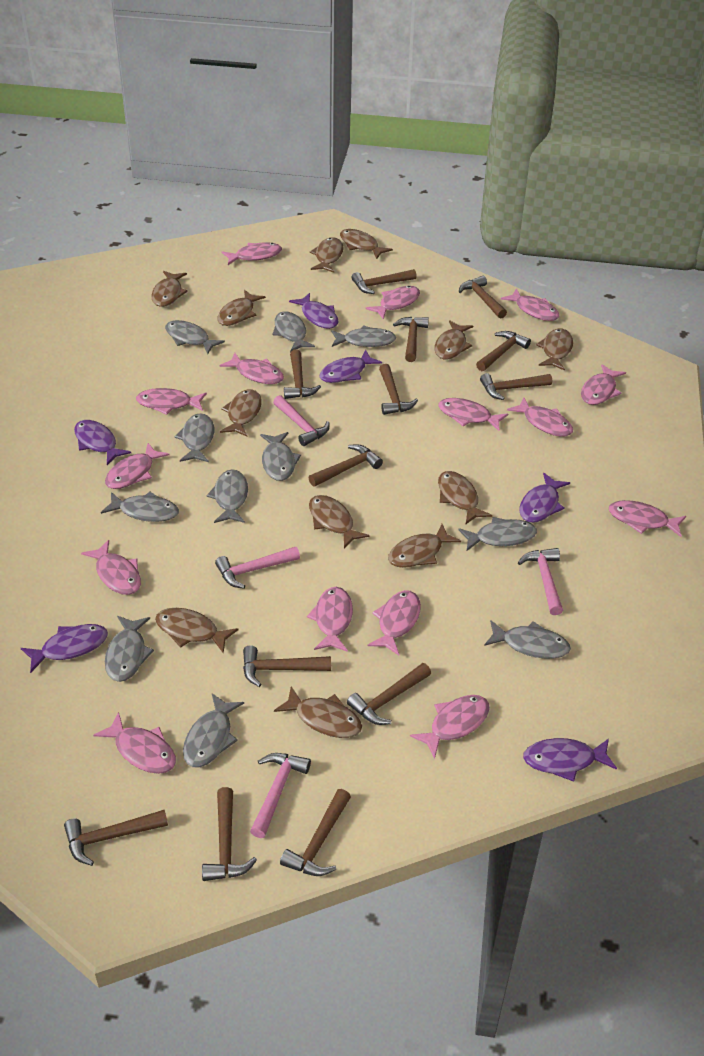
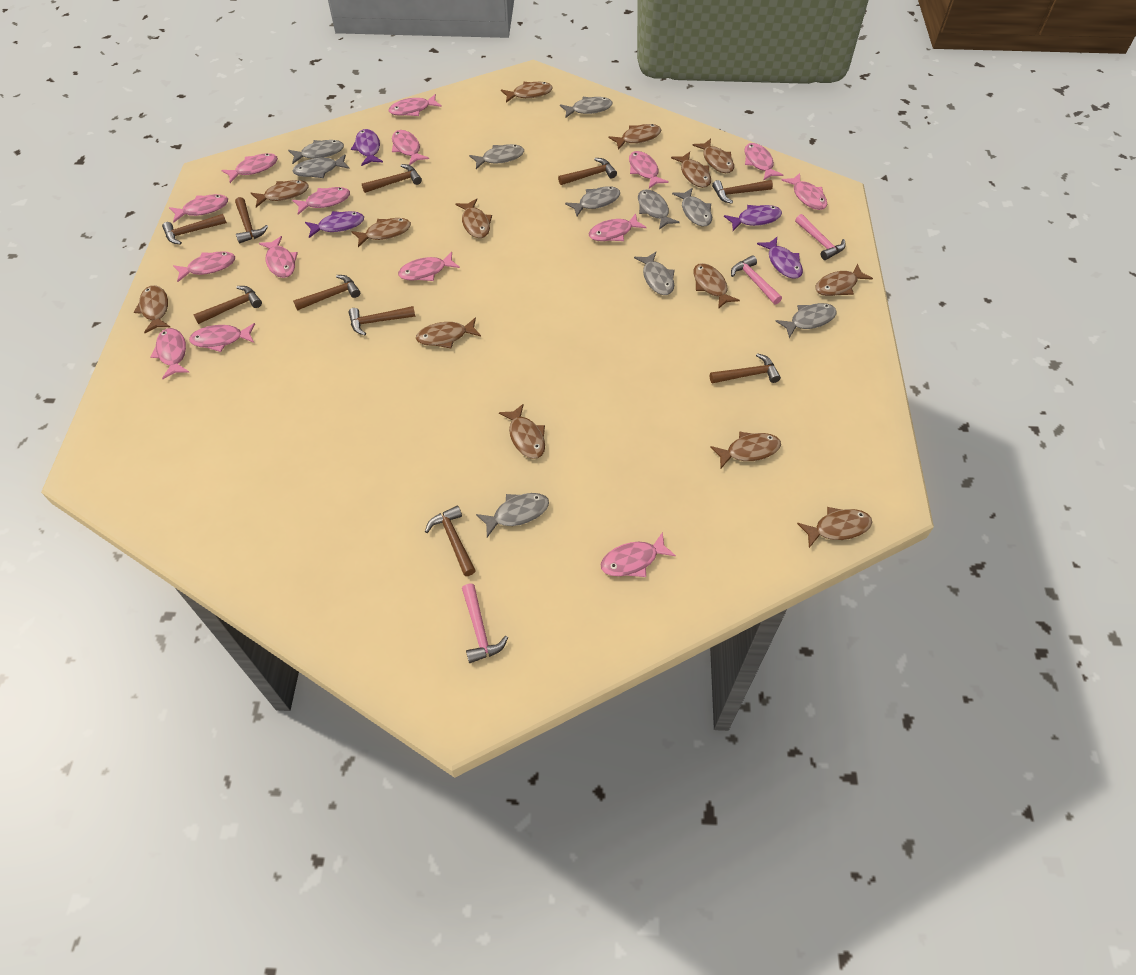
brown fish: [152,271,188,307] [155,608,239,653] [217,290,266,326] [220,389,262,437] [274,686,362,738] [309,495,369,548] [310,237,344,273] [340,229,393,259] [388,524,461,568] [435,320,473,360] [438,471,492,525] [536,329,573,371] = 12 -> [134,285,170,333] [251,180,309,207] [351,218,411,247] [416,317,481,349] [455,199,492,238] [499,404,545,459] [501,82,553,102] [608,124,661,150] [671,152,711,188] [692,139,734,173] [693,263,740,309] [710,431,781,468] [797,507,872,548] [815,264,873,296] = 14
brown hammer: [64,810,168,866] [202,787,257,881] [243,645,331,687] [280,789,351,876] [284,349,321,399] [308,444,383,487] [347,663,431,725] [352,269,417,294] [379,364,418,415] [393,317,429,362] [459,276,507,319] [476,331,531,371] [480,373,552,400] = 13 -> [162,214,227,244] [193,286,262,324] [235,197,268,243] [293,275,360,310] [349,306,416,335] [362,164,422,193] [425,505,476,576] [558,158,617,185] [710,353,781,384] [712,180,773,204] = 10
grey fish: [101,492,179,522] [105,616,154,682] [165,320,225,354] [175,413,214,462] [183,693,244,768] [206,469,248,523] [260,432,301,481] [272,311,315,352] [331,325,396,347] [458,517,537,551] [484,620,571,659] = 11 -> [288,140,344,164] [292,154,350,178] [469,144,524,169] [476,493,549,537] [560,97,612,118] [565,186,620,216] [634,252,675,295] [638,189,680,230] [672,188,712,227] [775,303,837,338] = 10
pink hammer: [215,547,300,589] [250,753,311,838] [273,395,329,446] [518,548,563,615] = 4 -> [462,584,508,663] [731,255,782,305] [795,214,846,260] = 3
purple fish: [21,624,108,673] [74,420,131,465] [289,293,338,329] [319,350,382,383] [519,473,570,523] [523,738,617,782] = 6 -> [305,211,364,238] [351,129,383,166] [724,205,782,231] [757,237,803,279] = 4

